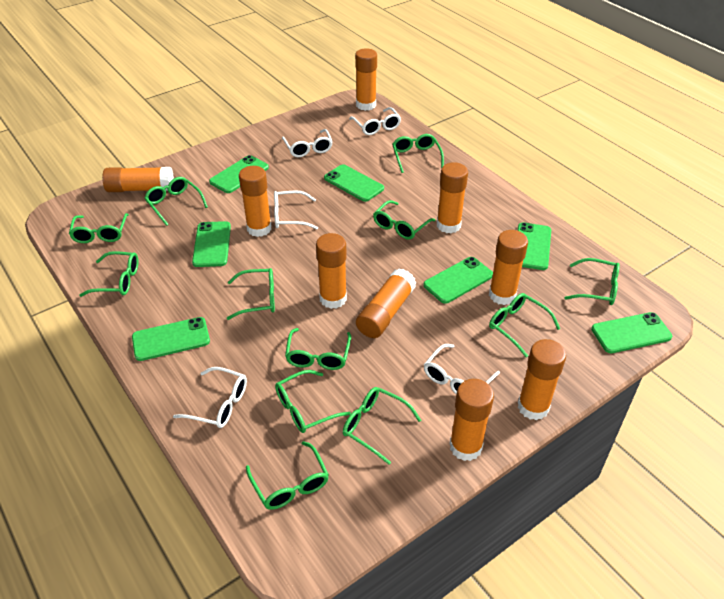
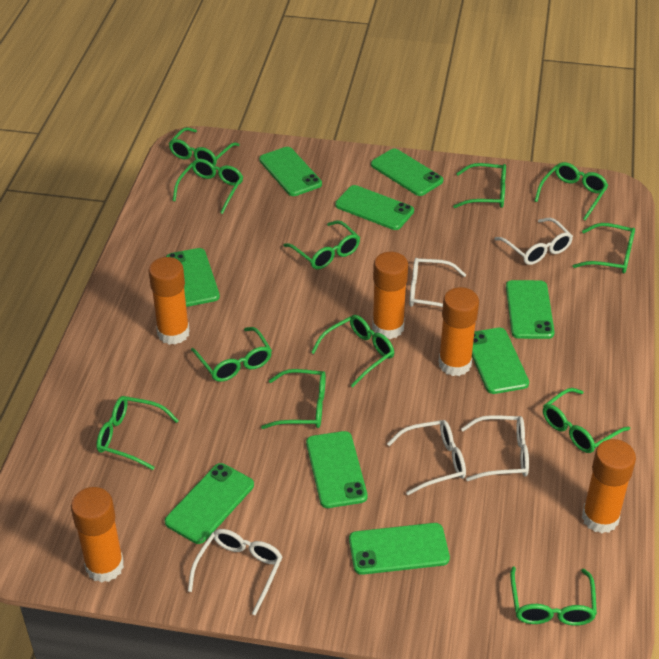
green phone: [132,317,210,361] [192,221,231,267] [209,155,269,193] [324,164,384,202] [423,257,493,304] [517,222,551,270] [591,312,672,353] = 7 -> [165,463,254,544] [166,248,220,307] [259,147,322,196] [306,431,367,508] [335,185,414,230] [349,523,450,575] [371,148,443,196] [472,328,529,394] [506,280,555,339] = 9
orange glue stick: [102,167,174,192] [239,166,272,237] [316,233,347,309] [355,48,377,111] [356,268,416,338] [437,162,468,234] [450,379,494,461] [489,230,528,305] [518,339,566,420] = 9 -> [71,487,124,583] [148,257,190,345] [372,252,408,339] [439,287,479,376] [582,439,636,533] = 5

